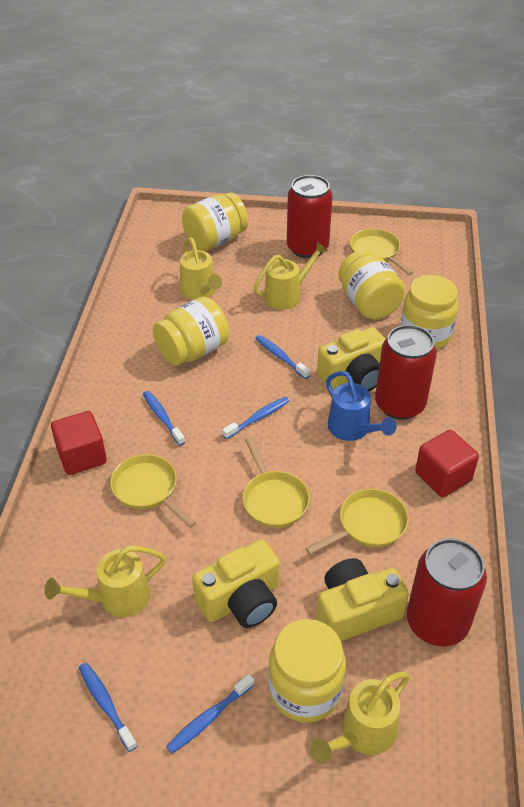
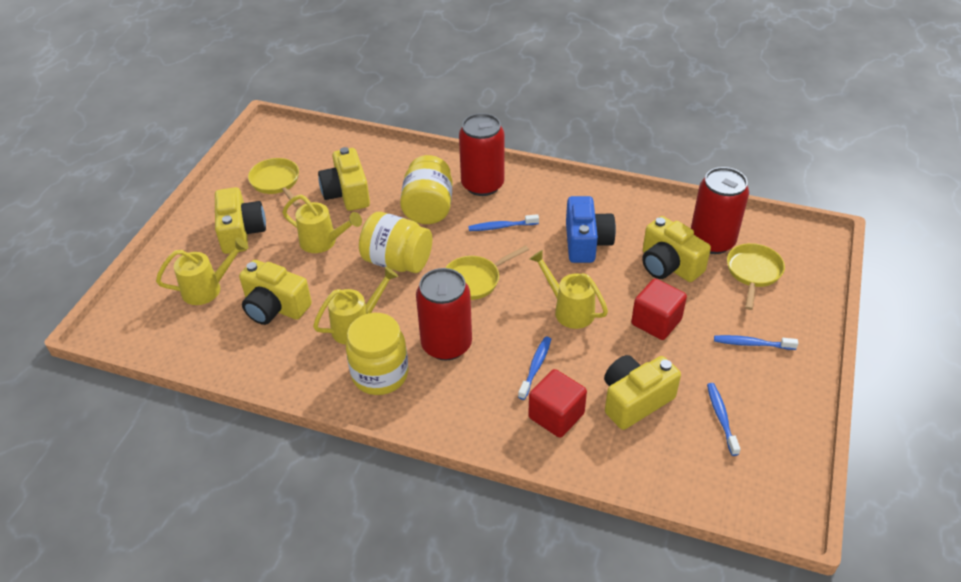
blue camera: none = 0 -> [566,196,616,263] = 1
blue toothbrush: [79,662,137,752] [143,391,185,446] [166,674,254,753] [222,396,289,439] [255,335,310,379] = 5 -> [468,214,539,231] [518,336,551,400] [707,383,741,456] [714,335,798,350] = 4
blue watering can: [326,371,396,441] = 1 -> none = 0
yellow camera: [192,539,280,628] [316,558,409,641] [317,327,386,391] = 3 -> [215,187,266,254] [239,260,312,325] [318,147,370,211] [604,355,681,430] [642,216,711,282] = 5
yellow jar: [153,297,229,366] [182,192,248,251] [268,619,346,723] [338,250,405,319] [401,275,458,350] = 5 -> [346,313,408,395] [359,212,432,273] [400,155,453,224] = 3
yellow pan: [110,454,196,528] [242,437,310,528] [305,489,409,554] [350,229,413,275] = 4 -> [248,158,300,207] [445,245,529,300] [727,243,785,310] = 3

